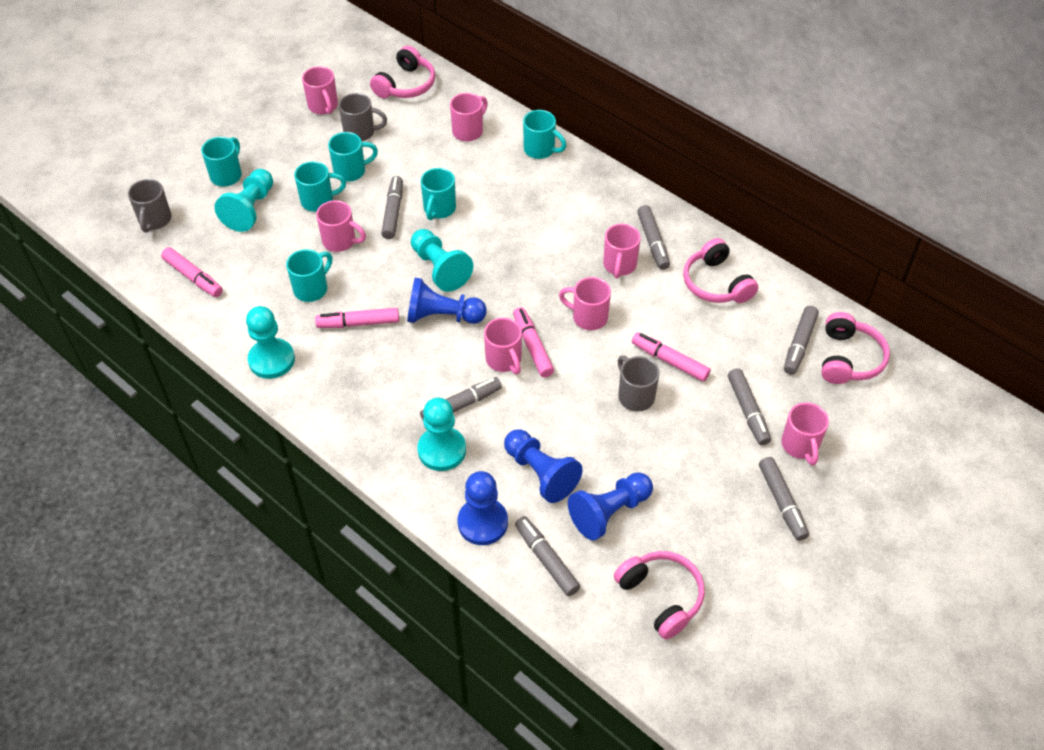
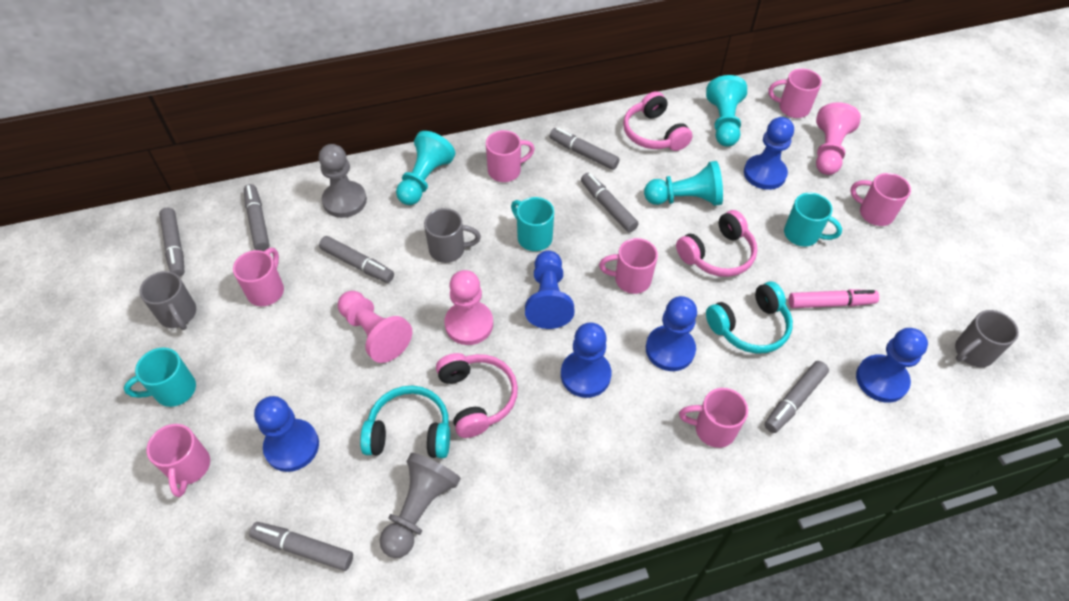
blue pawn: [407,278,487,324] [457,471,508,545] [504,429,582,503] [568,472,653,540] = 4 -> [254,396,319,472] [525,250,574,329] [561,322,612,398] [646,296,697,371] [744,117,794,190] [856,328,928,403] = 6
grey pawn: none = 0 -> [319,144,367,218] [380,453,461,558] = 2
pink headphones: [370,46,435,98] [614,551,705,639] [683,238,758,303] [821,312,890,384] = 4 -> [436,353,518,438] [623,91,693,151] [676,210,757,277] = 3
pink marker: [161,247,223,297] [315,308,399,328] [513,307,554,377] [632,332,711,382] = 4 -> [789,289,879,308] = 1
pink pawn: none = 0 -> [338,291,412,363] [445,270,493,345] [816,102,861,175] = 3
turquoise headphones: none = 0 -> [360,386,450,458] [706,282,793,354] = 2
turquoise mug: [201,137,242,186] [286,249,332,302] [294,161,346,212] [328,132,378,182] [421,168,456,220] [523,110,567,159] = 6 -> [124,348,196,407] [511,197,554,251] [784,193,842,246] = 3
turquoise pawn: [214,169,273,232] [246,306,295,379] [411,229,474,292] [417,398,466,471] = 4 -> [396,131,455,205] [644,161,723,206] [706,75,747,147] = 3

